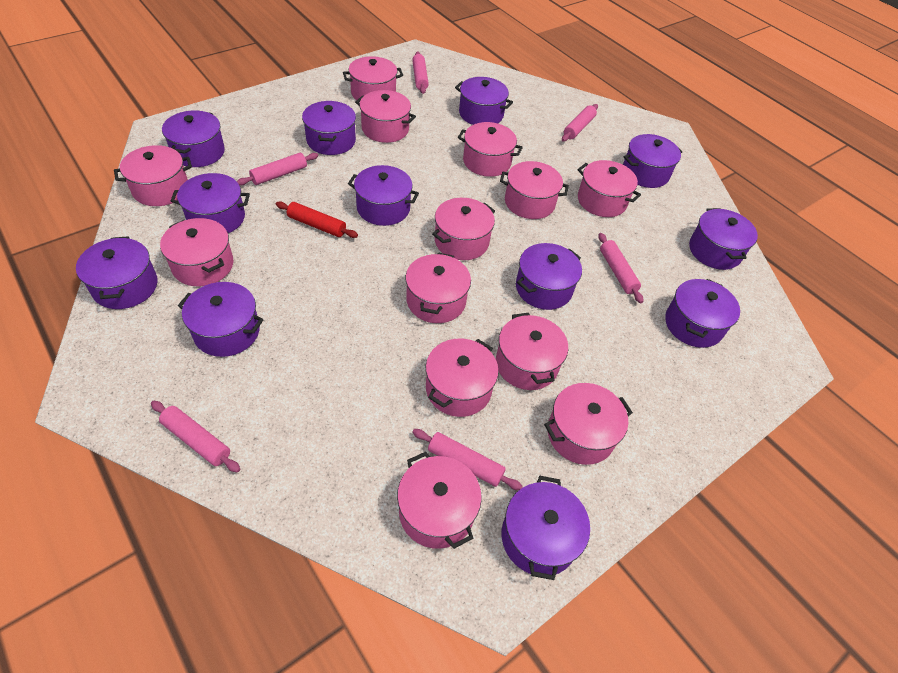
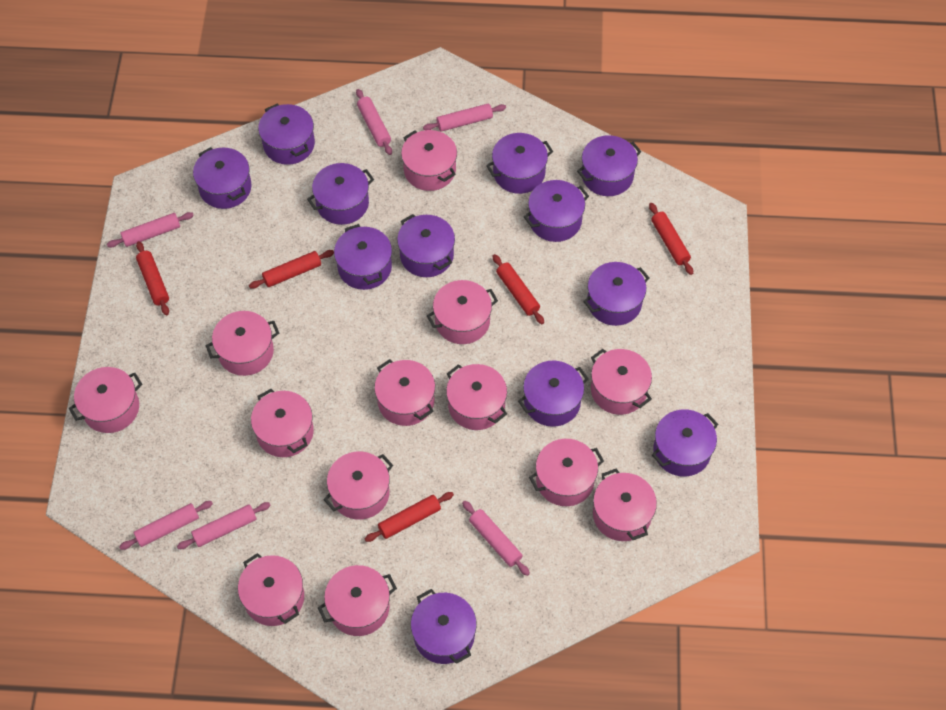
red rolling pin: [276,201,358,238] = 1 -> [136,241,169,315] [249,250,334,289] [365,492,454,542] [493,254,544,324] [649,203,693,275] = 5

